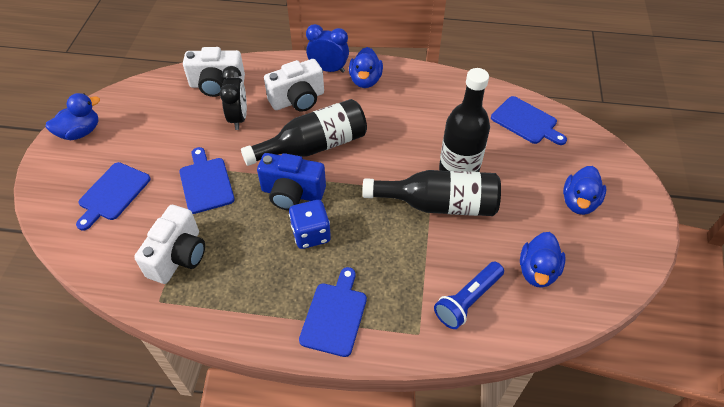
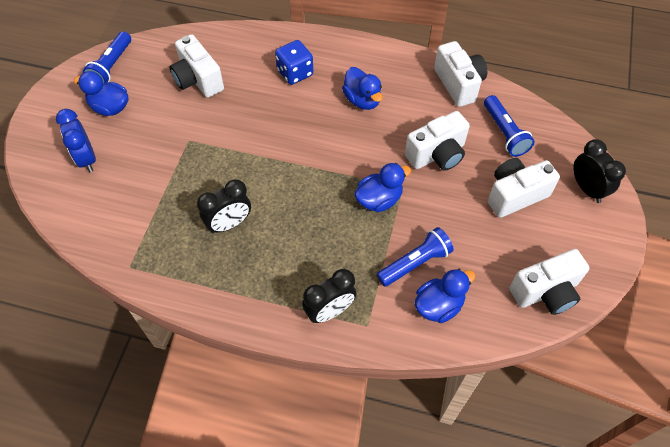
black bottle: [241,99,367,166] [362,170,501,216] [439,68,490,172] = 3 -> none = 0
black clock: [220,66,247,130] = 1 -> [197,179,251,234] [302,269,357,323] [573,139,626,203] = 3
blue camera: [257,153,326,210] = 1 -> none = 0
blue cutting board: [76,162,151,231] [179,147,235,214] [299,267,367,357] [491,96,567,145] = 4 -> none = 0
blue flashlight: [434,262,504,329] = 1 -> [83,31,131,83] [377,227,454,287] [484,95,535,157] = 3
white camera: [134,205,205,284] [183,47,245,97] [264,59,324,112] = 3 -> [170,34,224,98] [405,111,470,171] [434,41,487,107] [488,158,560,218] [509,249,589,315] = 5

